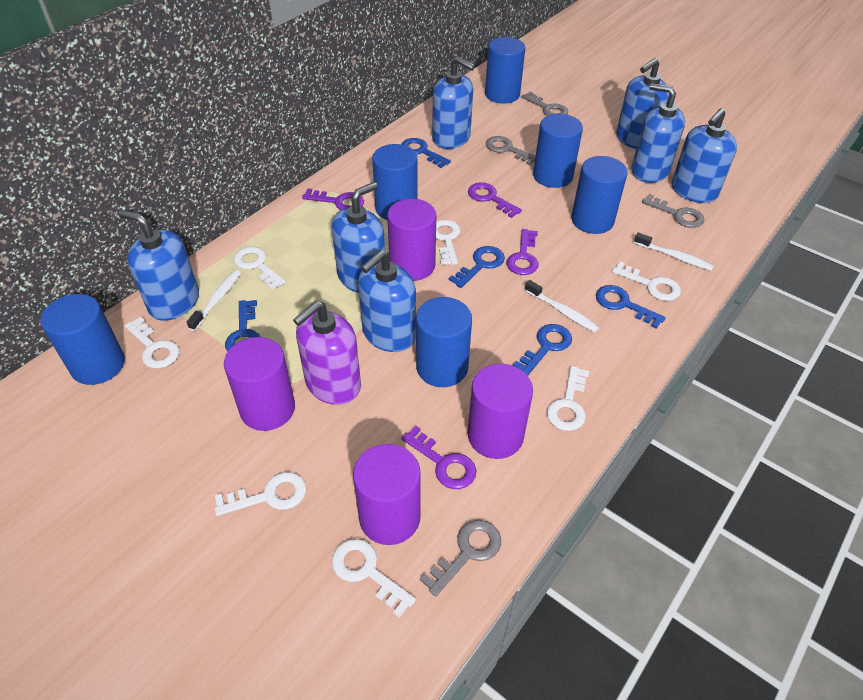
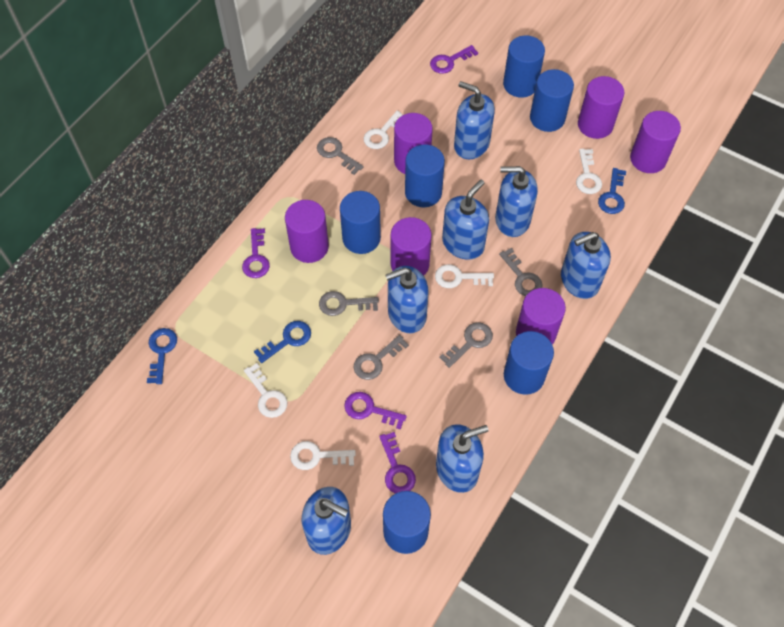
blue key: [225,300,260,351] [401,138,451,168] [449,246,505,288] [513,324,572,376] [596,285,666,329] = 5 -> [147,328,177,384] [254,321,311,363] [598,168,626,214] = 3
grey key: [420,520,501,597] [486,136,535,165] [521,91,568,116] [642,194,704,228] = 4 -> [317,137,364,175] [319,291,379,316] [353,335,409,380] [439,322,493,368] [499,248,542,296] = 5
purple cylinder: [224,337,295,431] [353,444,421,545] [387,199,436,281] [468,364,533,459] = 4 -> [285,200,329,263] [391,217,432,276] [394,113,433,174] [516,288,566,345] [578,76,624,139] [630,111,681,173] = 6
purple soap dispenser: [293,301,361,405] = 1 -> none = 0
white key: [125,317,179,368] [215,472,306,516] [234,247,286,290] [332,539,416,618] [436,220,460,265] [547,366,589,431] [612,261,681,301] = 7 -> [244,363,288,418] [290,441,356,470] [364,110,403,149] [435,264,494,288] [576,149,602,194] = 5
white toothbrush: [187,270,241,331] [525,280,599,332] [634,233,714,271] = 3 -> none = 0

